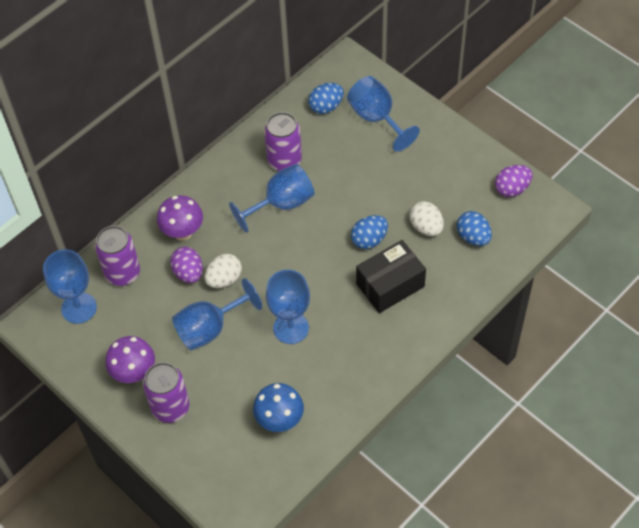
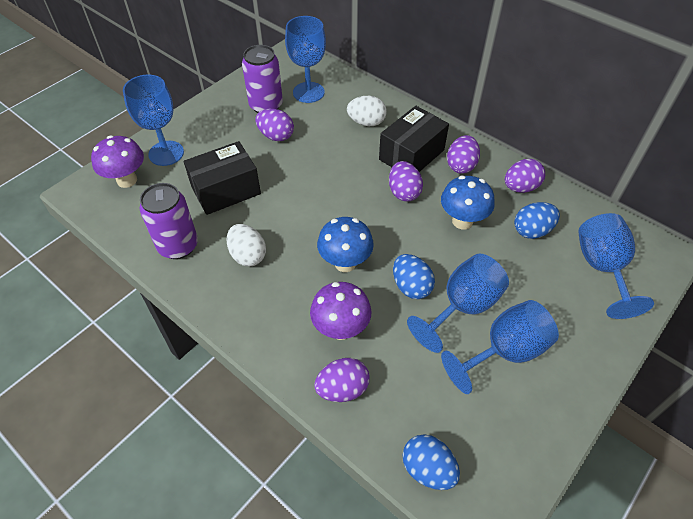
black box: [356,240,426,313] = 1 -> [184,141,261,215] [379,106,449,172] = 2
blue mushroom: [253,383,304,432] = 1 -> [317,217,374,272] [441,176,495,229] = 2
purple can: [95,226,140,286] [143,362,189,423] [264,112,302,171] = 3 -> [139,183,198,259] [242,45,283,113] = 2
purple egg: [170,247,203,283] [495,165,533,197] = 2 -> [255,109,294,141] [314,358,370,402] [389,161,423,202] [447,135,480,174] [505,159,545,193] = 5

